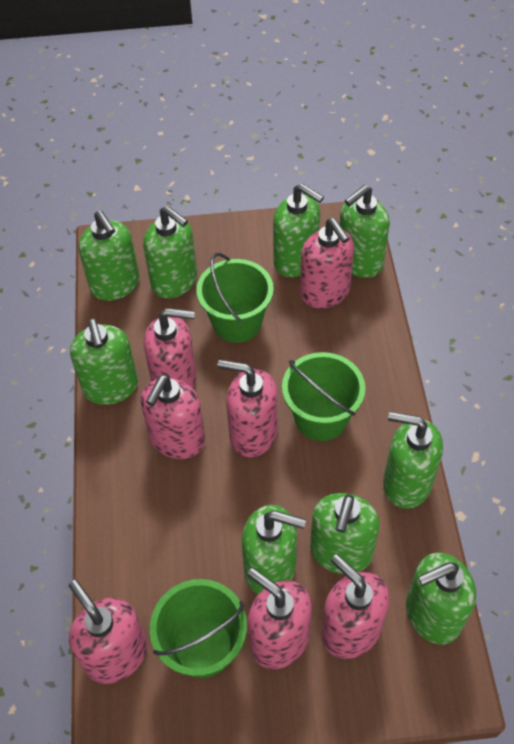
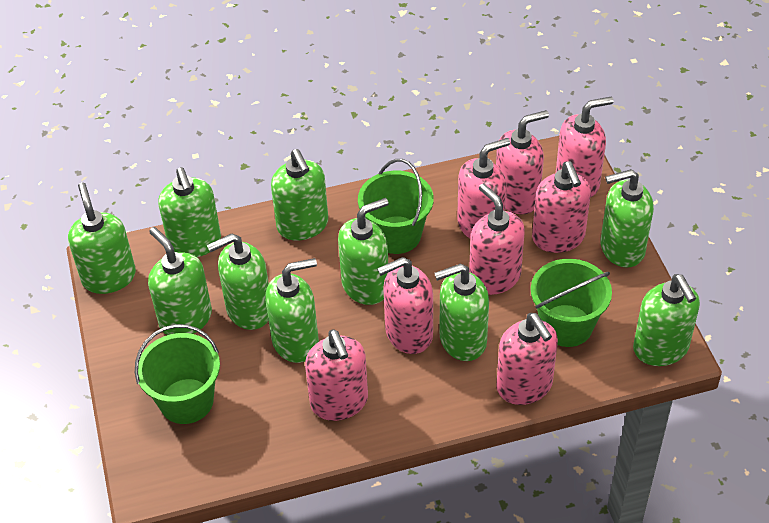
green soap dispenser: [70,319,138,405] [78,211,139,301] [143,206,197,298] [242,505,306,594] [273,183,324,277] [310,493,380,574] [339,185,390,278] [383,412,443,509] [406,553,476,644] = 9 -> [68,183,136,294] [148,227,212,335] [158,167,221,257] [207,233,269,330] [265,258,319,363] [271,149,328,241] [338,198,389,305] [434,263,489,361] [600,169,654,268] [633,274,700,366] = 10
pink soap dispenser: [69,580,147,684] [140,374,205,459] [144,308,197,388] [218,360,277,457] [247,568,312,669] [300,218,354,308] [321,554,390,659] = 7 -> [305,330,368,421] [377,257,433,354] [457,138,510,238] [469,183,525,295] [496,110,549,214] [496,313,558,405] [532,161,591,253] [556,97,614,198] = 8

